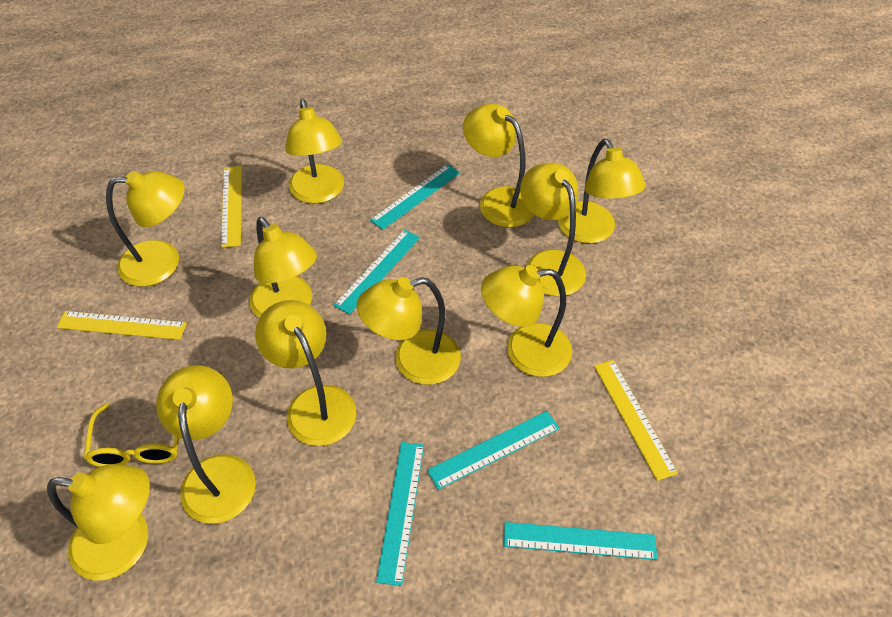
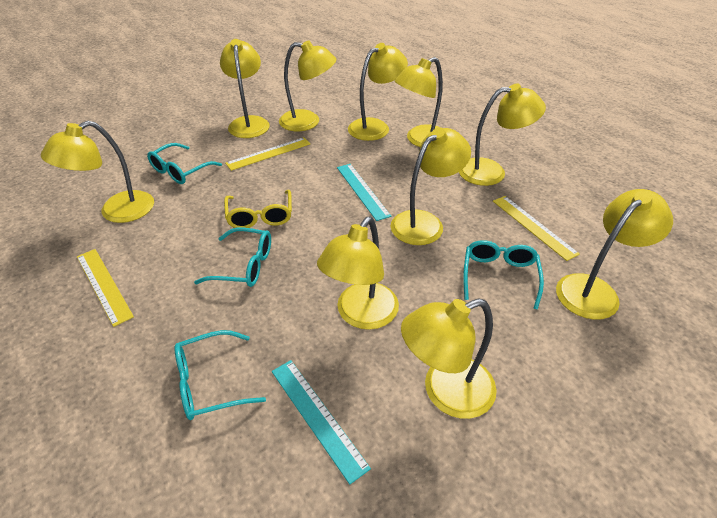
turquoise glasses: none = 0 -> [147,143,222,184] [175,330,266,420] [194,228,271,287] [463,240,544,310] = 4
turquoise ruler: [333,230,420,315] [370,164,460,230] [376,442,424,586] [427,411,560,490] [504,522,657,560] = 5 -> [272,360,371,485] [337,164,391,221] = 2
yellow lamp: [47,464,150,581] [106,171,185,286] [156,365,256,524] [249,217,317,318] [255,300,357,446] [285,99,344,204] [357,277,461,385] [463,103,534,227] [481,265,572,377] [520,163,586,296] [558,139,646,243] = 11 -> [41,121,154,223] [220,39,270,138] [279,40,336,131] [317,217,399,330] [348,43,408,141] [390,127,471,245] [395,57,443,147] [401,298,497,419] [459,84,546,186] [556,189,673,320] = 10

